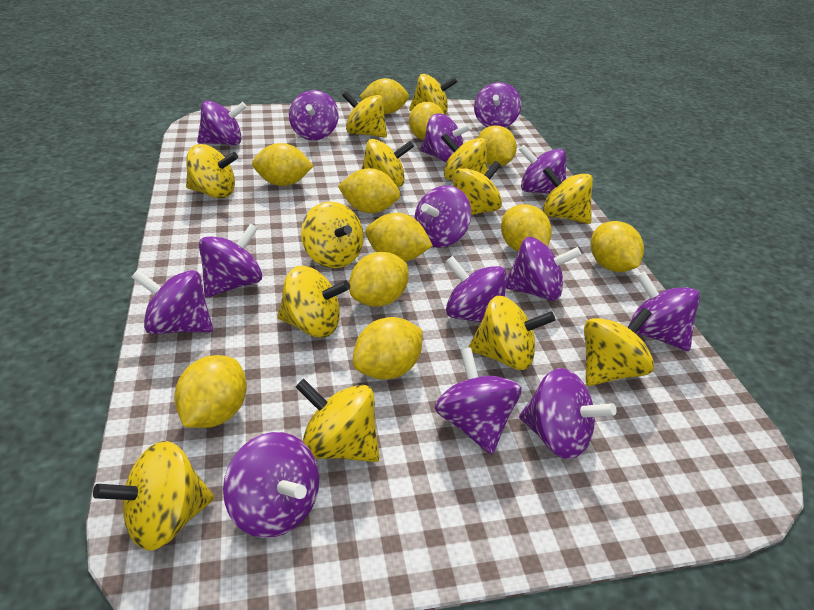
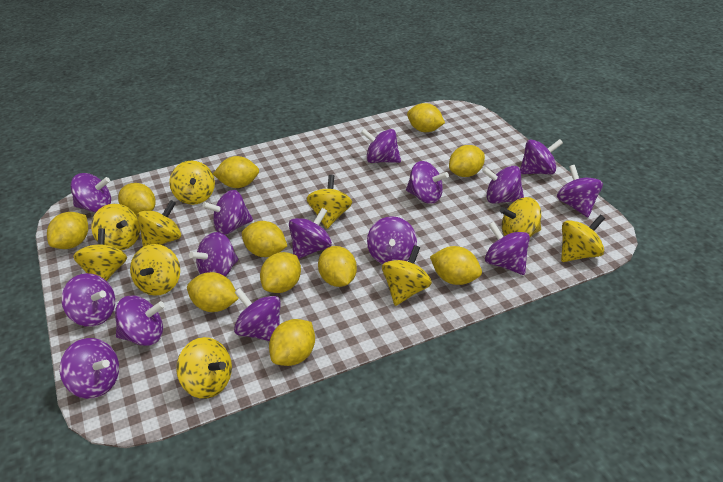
purple spinning top: [131,270,213,334] [197,100,247,145] [199,223,262,298] [223,432,319,538] [289,90,339,140] [414,185,471,247] [420,113,472,163] [435,347,522,455] [445,256,507,323] [474,82,521,127] [506,237,581,301] [519,144,566,194] [519,368,617,459] [629,271,700,351] = 14 -> [60,338,119,399] [61,273,115,327] [70,173,111,212] [115,295,165,346] [189,232,238,277] [202,190,253,235] [234,288,281,341] [289,208,332,259] [361,129,401,163] [367,216,417,264] [406,161,449,204] [482,166,524,204] [485,222,530,275] [520,139,563,174] [557,165,603,217] = 15
yellow spinning top: [93,441,214,551] [186,144,238,198] [277,266,350,337] [296,379,379,462] [301,202,364,268] [342,91,387,138] [361,139,414,187] [409,74,457,114] [441,133,488,180] [452,161,502,215] [468,296,555,370] [543,166,593,224] [584,308,654,386] = 13 -> [73,228,127,281] [91,204,140,250] [130,244,180,296] [137,200,181,247] [169,161,215,205] [176,337,232,399] [306,175,352,229] [382,245,432,306] [500,197,541,237] [561,215,605,262] = 10

